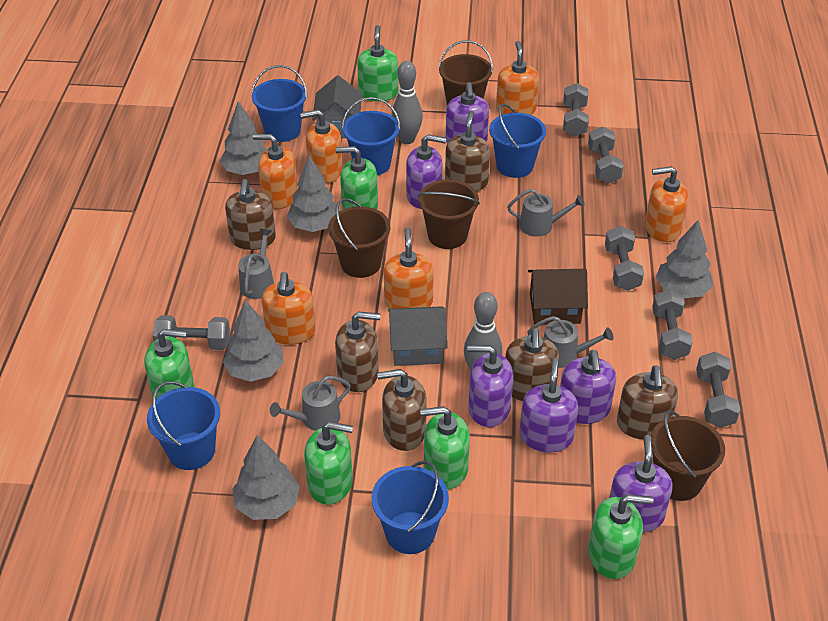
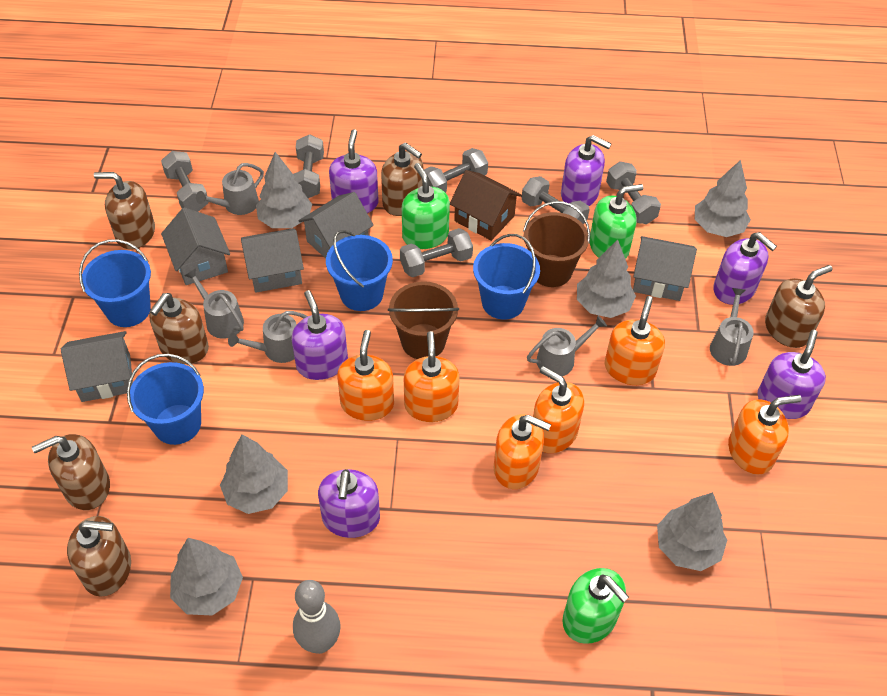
blue bucket: [147,381,220,470] [251,65,307,142] [342,97,400,175] [372,461,449,554] [489,104,546,178] = 5 -> [79,239,151,327] [127,354,204,445] [326,230,393,311] [473,234,540,320] = 4
brown bucket: [328,198,390,278] [418,179,480,249] [438,40,493,105] [651,410,725,501] = 4 -> [388,281,459,359] [523,201,590,287] = 2
green soap dispenser: [144,329,194,399] [304,422,353,505] [336,146,378,210] [357,25,399,102] [420,406,470,489] [588,494,654,579] = 6 -> [402,163,450,249] [563,568,629,644] [590,184,643,259] = 3
grey bowling pin: [391,61,423,144] [464,292,502,371] = 2 -> [293,580,341,654] = 1
grey house: [312,75,362,138] [388,306,447,366] = 2 -> [61,331,133,402] [161,207,230,285] [241,228,304,293] [298,192,374,258] [633,236,697,301] = 5
grey tree: [220,101,268,175] [223,300,284,382] [232,435,300,520] [287,156,340,232] [656,220,713,298] = 5 -> [170,538,243,615] [220,434,288,514] [256,152,312,228] [577,239,636,318] [657,492,727,571] [695,160,751,237] = 6
grey watering can: [238,229,274,299] [270,376,351,431] [507,189,585,237] [528,316,614,368] = 4 -> [184,268,244,339] [196,163,264,215] [228,311,308,363] [527,316,607,376] [710,288,754,366] = 5

